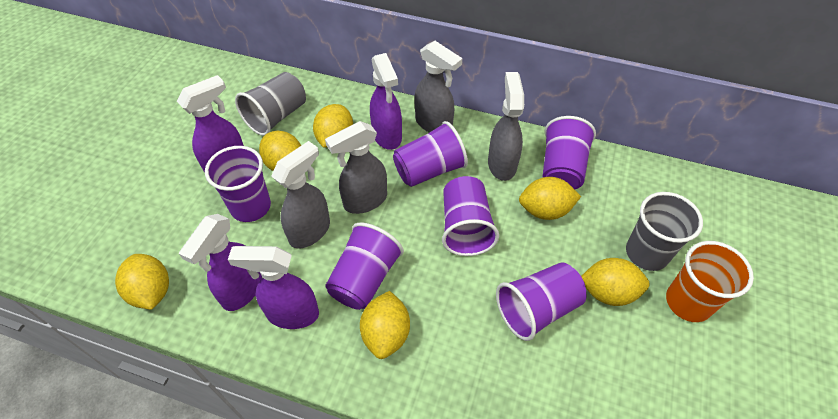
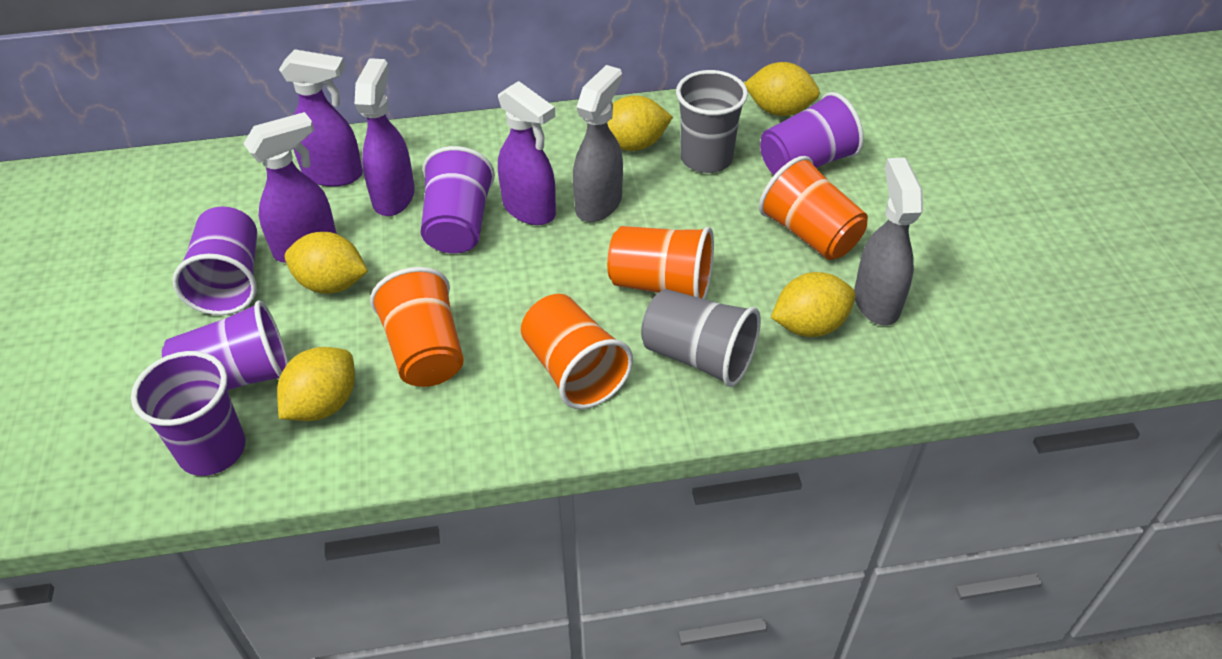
grey spray bottle: [271,141,330,249] [325,121,387,214] [414,41,462,132] [488,72,524,181] = 4 -> [573,65,623,222] [854,157,923,326] = 2
orange cup: [666,241,754,322] = 1 -> [370,267,464,387] [521,294,633,409] [607,226,714,299] [759,156,868,260] = 4
purple cup: [205,146,271,222] [325,222,404,310] [393,121,468,187] [442,176,499,256] [496,262,586,341] [542,116,596,189] = 6 -> [131,351,245,476] [162,300,288,390] [172,207,257,315] [421,146,495,253] [760,92,864,175] = 5
yellow lemon: [115,254,169,310] [259,131,301,171] [313,104,353,148] [360,291,410,359] [519,177,581,220] [581,258,650,306] = 6 -> [277,347,355,421] [285,232,368,294] [607,95,673,151] [744,62,820,116] [771,272,856,337] = 5

